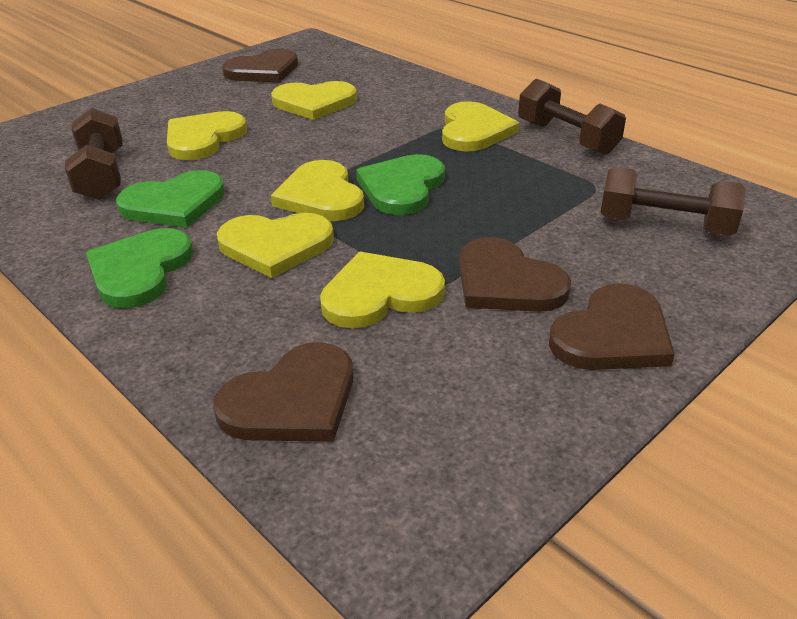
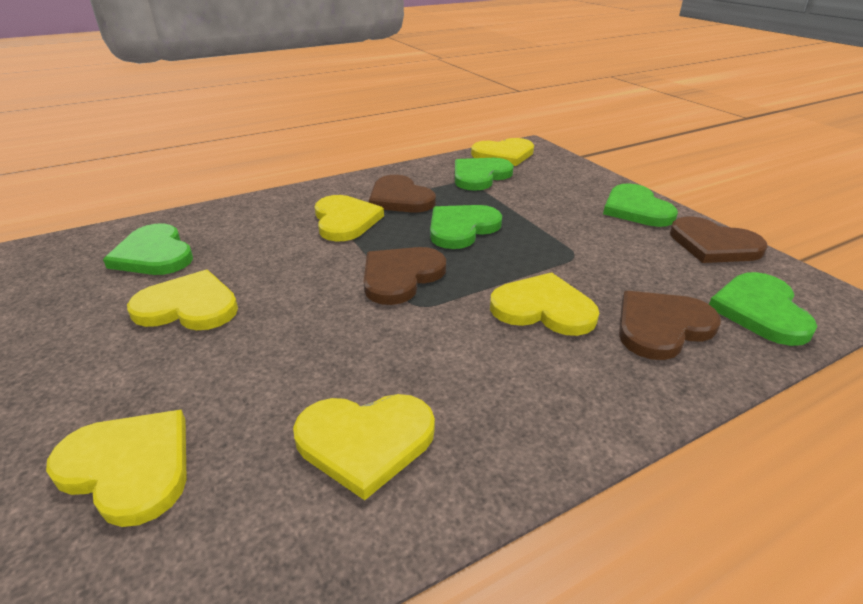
brown dumbbell: [65,108,123,200] [518,78,626,155] [600,167,746,236] = 3 -> none = 0
green heart: [86,228,194,308] [116,170,225,228] [356,154,445,215] = 3 -> [103,223,193,275] [430,205,502,249] [455,158,513,191] [603,183,678,227] [709,272,817,346] = 5

